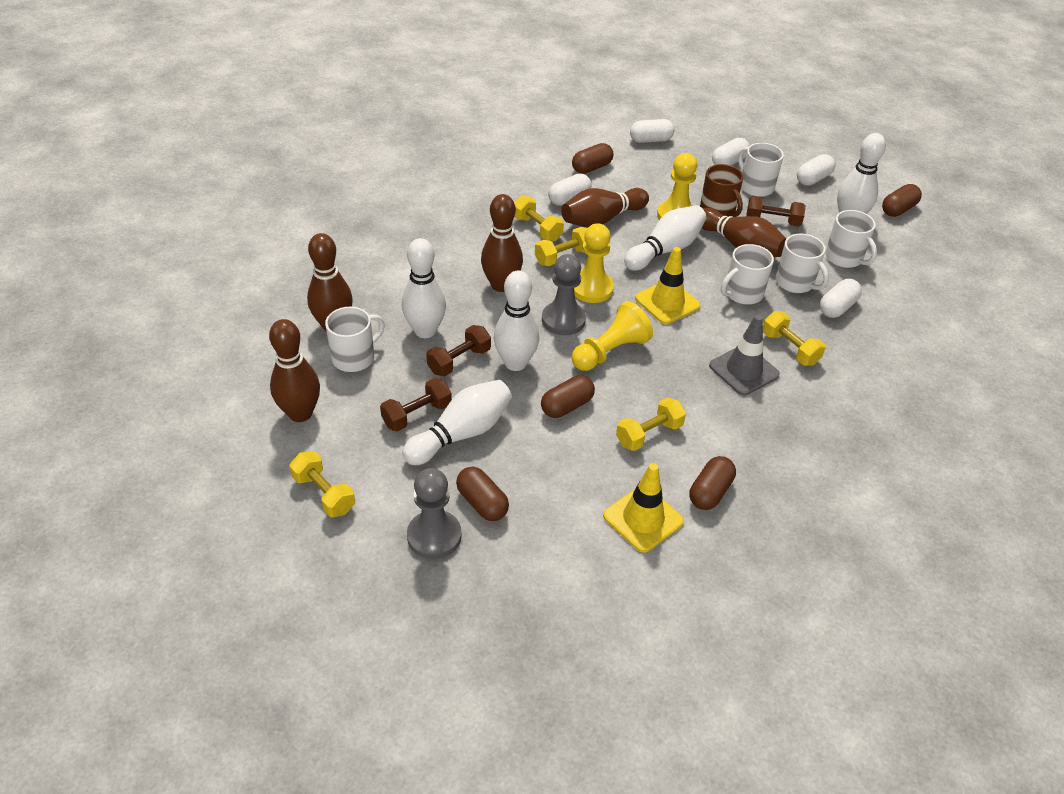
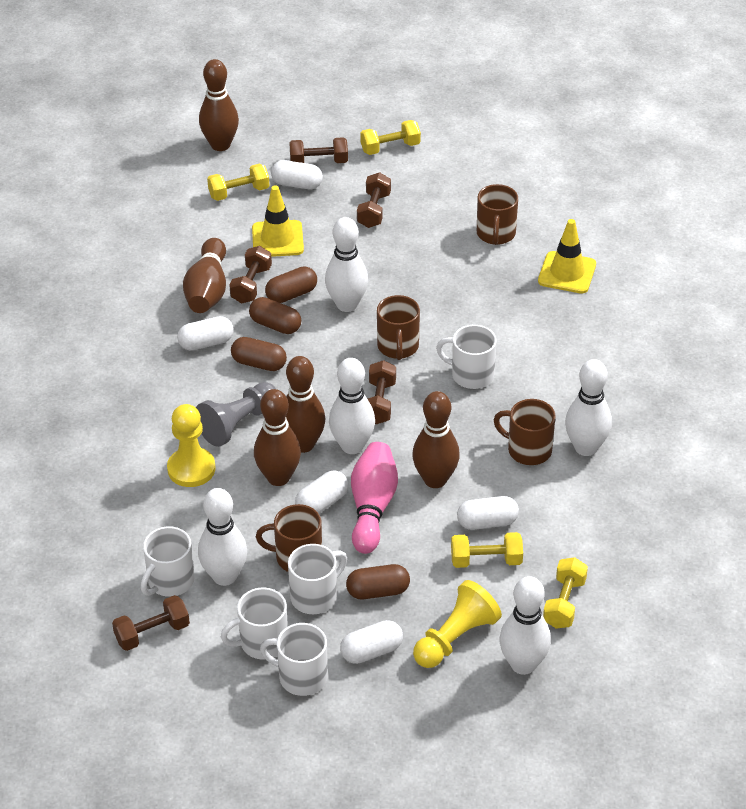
brown capsule: [456,467,509,521] [541,375,595,418] [572,143,614,174] [690,456,736,510] [882,184,922,217] = 5 -> [231,337,287,371] [249,297,301,334] [265,266,317,303] [346,564,410,599] = 4
brown dumbbell: [380,378,452,431] [426,325,491,376] [746,196,806,227] = 3 -> [112,595,190,651] [229,246,272,303] [289,137,348,163] [357,172,391,228] [368,360,396,424] = 5
brown mug: [700,164,743,217] = 1 -> [256,504,322,572] [377,295,420,360] [477,184,518,245] [494,399,556,465] = 4
grey pawn: [407,468,462,559] [542,254,586,335] = 2 -> [196,382,276,447] = 1
grey traffic cone: [709,315,780,395] = 1 -> none = 0
pink bowling pin: none = 0 -> [351,442,398,554] = 1
yellow dumbbell: [289,451,355,517] [514,195,564,241] [535,227,587,266] [616,397,686,451] [763,311,826,366] = 5 -> [207,164,269,201] [360,120,421,155] [451,532,523,568] [543,557,588,629] = 4
yellow pawn: [571,301,653,371] [574,223,614,303] [657,153,697,220] = 3 -> [167,404,216,487] [413,580,502,668] = 2

